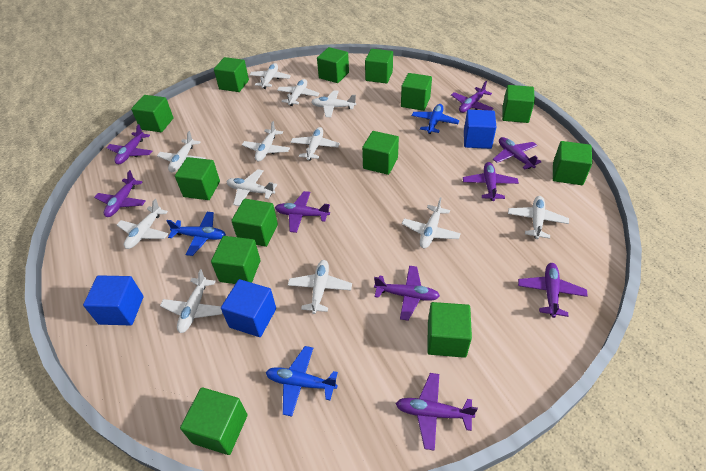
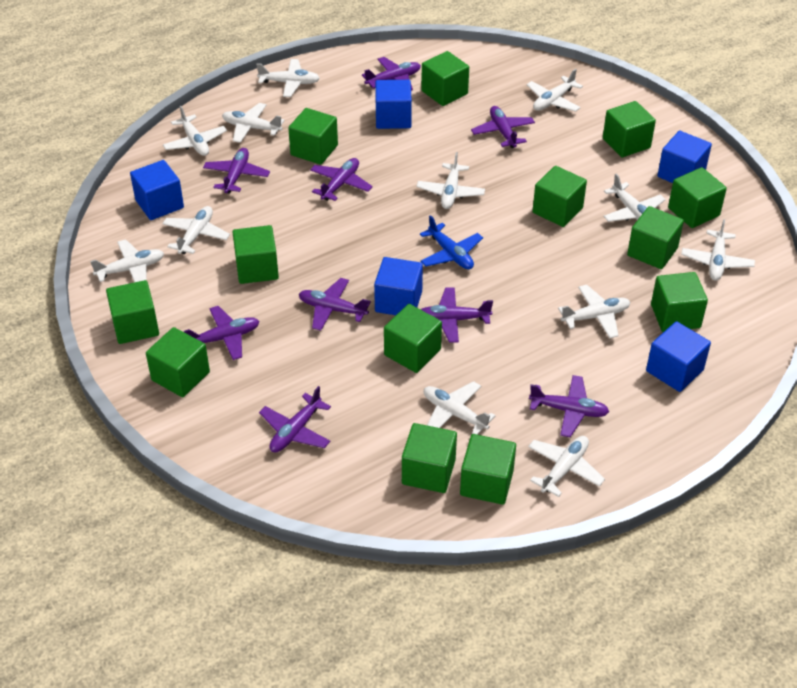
blue cube: [83,275,144,325] [221,279,276,337] [464,110,496,149] = 3 -> [130,160,184,220] [374,257,423,315] [375,80,412,129] [646,321,711,392] [657,131,712,183] = 5
blue plane: [166,212,226,256] [266,346,338,417] [412,104,459,134] = 3 -> [420,215,483,269] = 1

